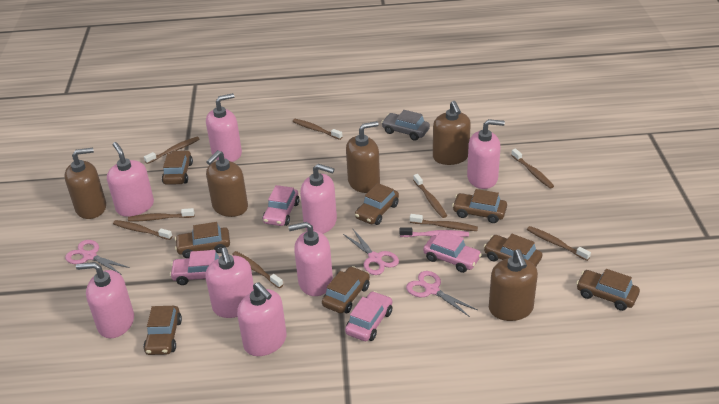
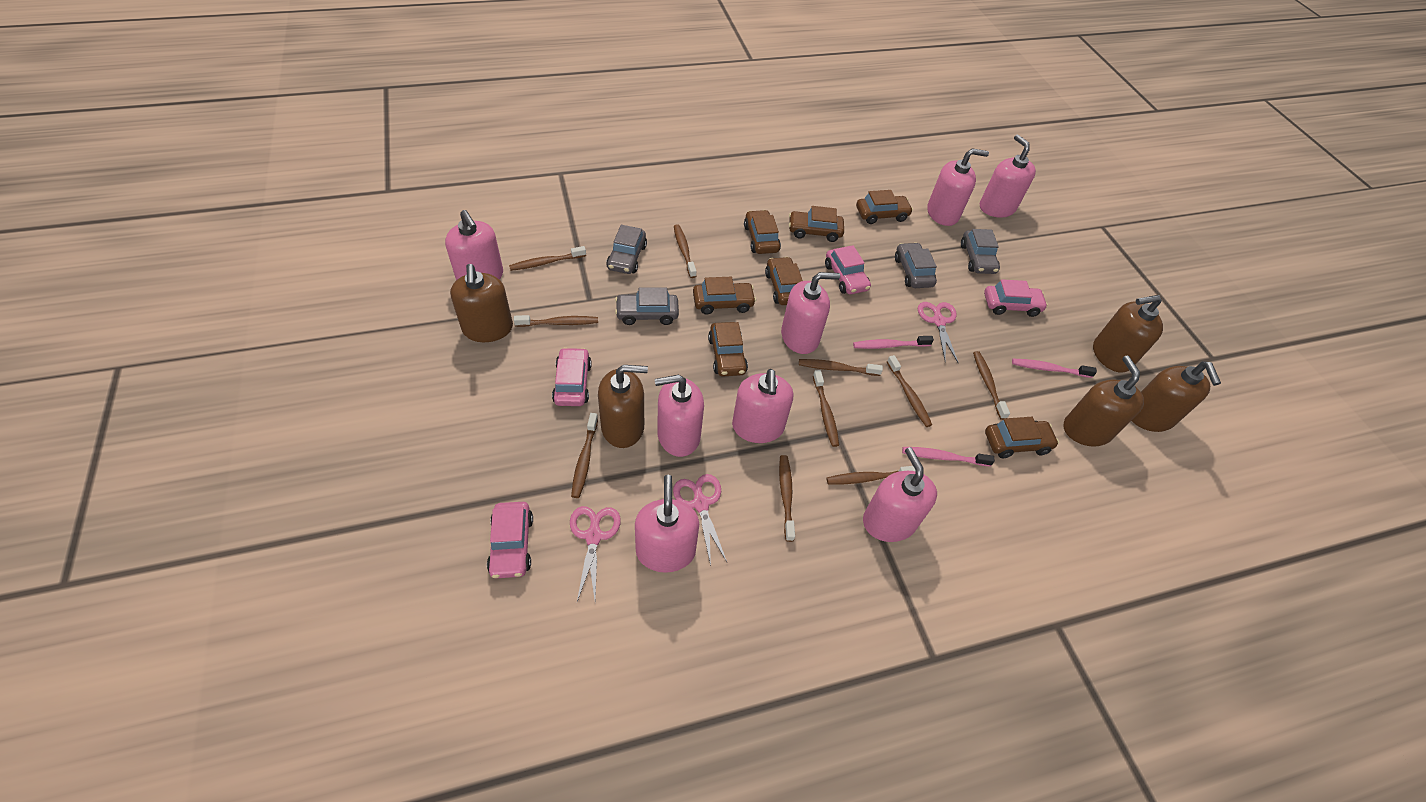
brown car: [143,306,182,355] [162,150,193,185] [175,222,230,258] [322,266,370,313] [355,183,399,225] [452,189,507,223] [484,234,542,267] [576,269,640,311] = 8 -> [693,277,756,314] [708,322,748,376] [744,210,781,254] [765,257,803,305] [789,206,844,242] [856,190,913,224] [985,417,1059,458] = 7
brown toothbrush: [113,220,172,240] [128,208,194,221] [144,137,200,164] [232,251,283,288] [293,119,343,140] [410,214,478,231] [413,174,447,218] [511,149,554,189] [527,226,591,261] = 9 -> [509,246,586,271] [514,315,598,327] [571,413,598,498] [674,224,696,278] [779,455,795,542] [799,359,883,376] [813,370,839,447] [826,466,916,484] [887,355,932,427] [973,351,1010,420] = 10
grey car: [381,110,430,141] = 1 -> [606,225,647,274] [615,287,679,325] [895,242,937,288] [961,229,1000,274] = 4
pink toothbrush: [400,228,469,237] = 1 -> [853,336,934,349] [902,447,995,467] [1012,359,1097,378] = 3

